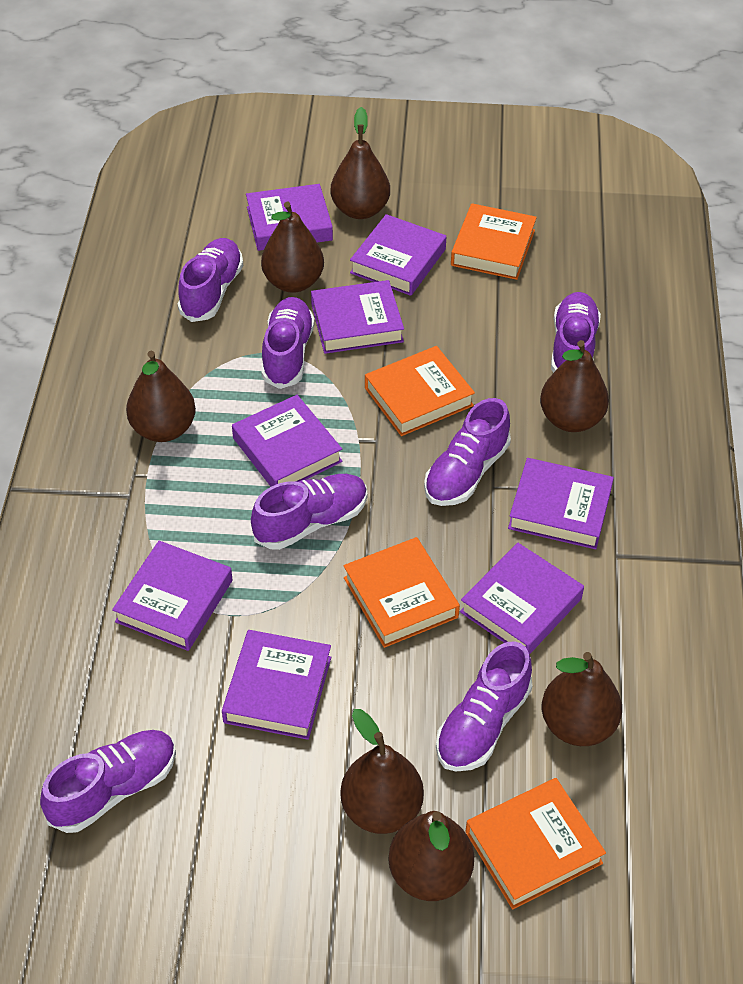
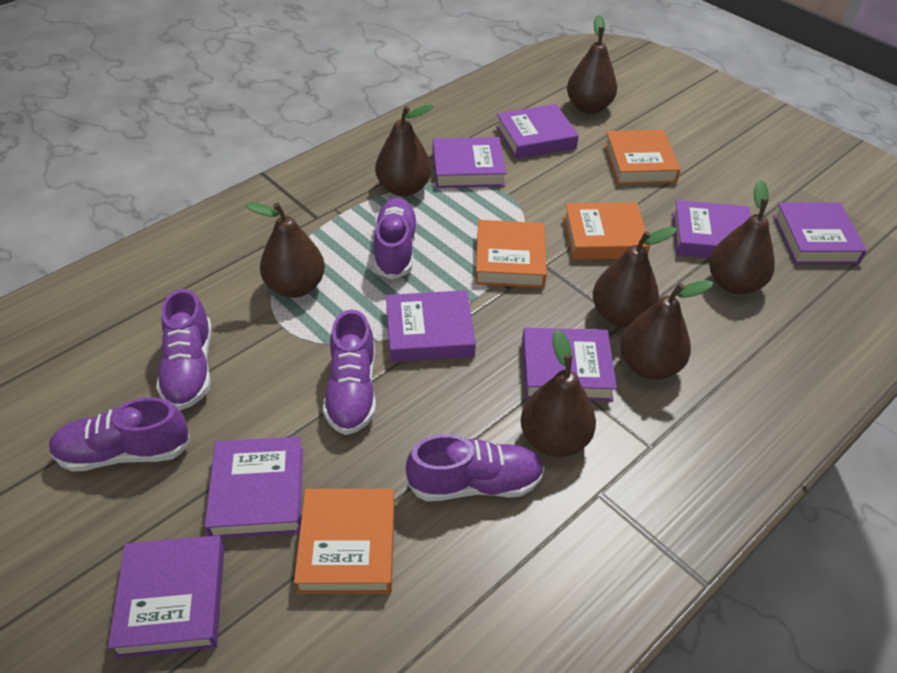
purple shoe: [40,730,176,833] [178,238,243,322] [251,474,367,550] [261,297,315,389] [424,398,511,506] [436,641,532,772] [551,292,601,373] = 7 -> [49,397,191,472] [156,289,212,410] [323,309,376,435] [374,198,418,280] [406,434,545,501] = 5

